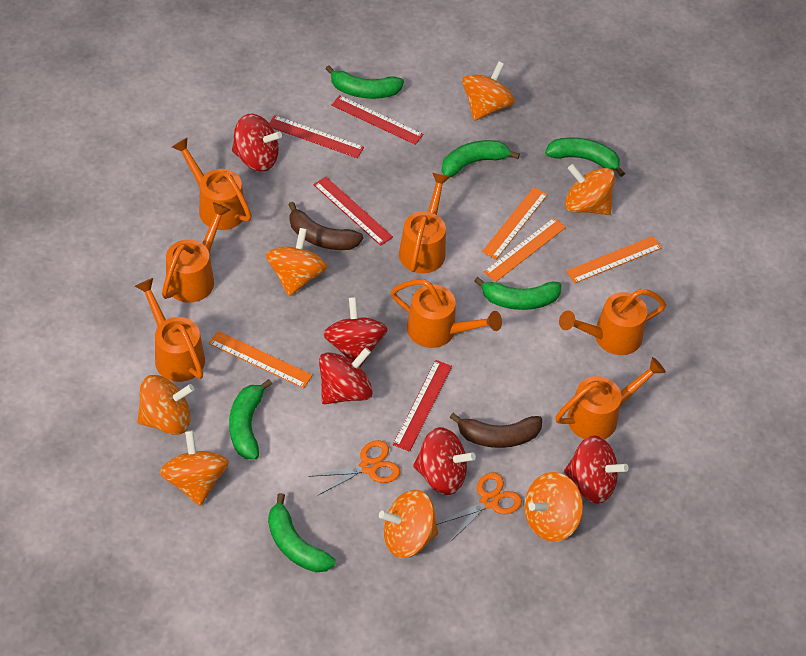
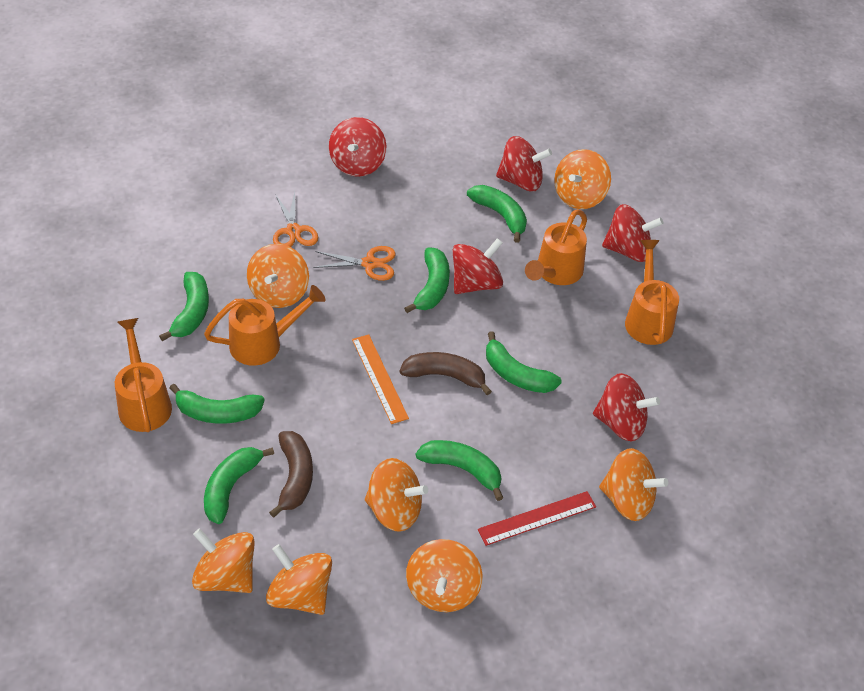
green banana: [229,379,272,459] [268,493,336,572] [326,66,404,99] [442,140,520,177] [474,277,561,310] [545,137,625,177] = 6 -> [159,272,209,341] [170,383,265,424] [204,447,274,524] [404,248,450,313] [416,440,503,501] [467,185,527,243] [486,331,562,393] = 7
orange ruler: [209,331,313,388] [482,187,548,260] [484,218,566,282] [566,236,662,283] = 4 -> [352,334,409,424] = 1
orange watering can: [135,278,205,382] [162,202,231,303] [172,137,252,230] [391,279,502,348] [399,173,450,273] [555,357,666,439] [559,289,666,355] = 7 -> [115,318,172,432] [204,285,325,366] [525,209,587,285] [625,240,679,345] = 4
red ruler: [269,115,364,158] [313,176,393,246] [331,95,423,145] [393,360,452,452] = 4 -> [478,491,596,546] = 1

